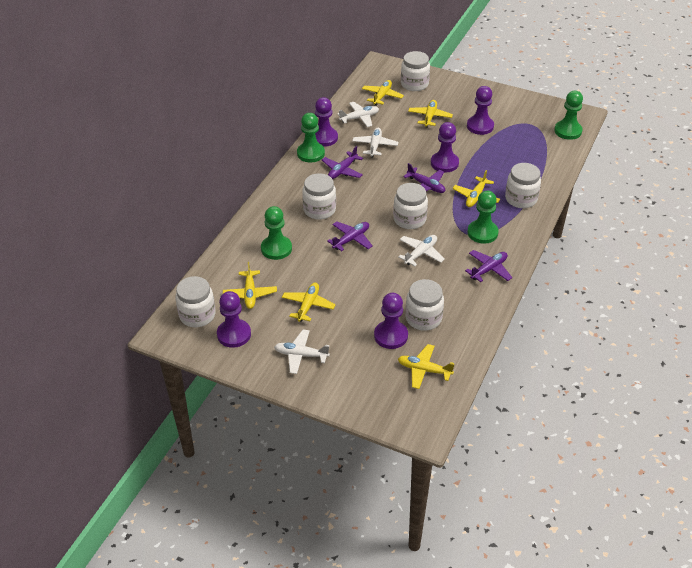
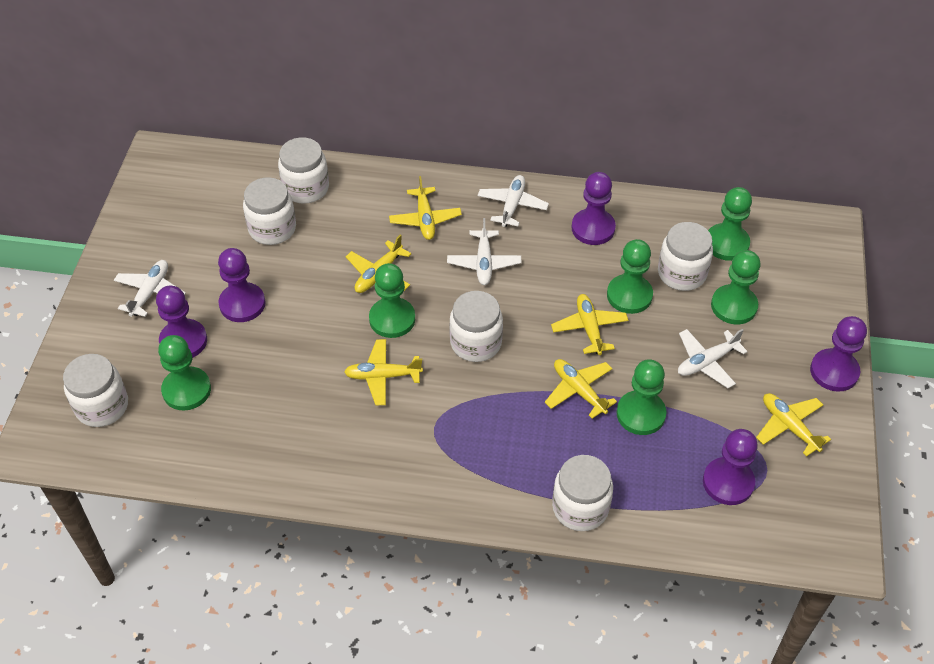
green pawn: [261,206,292,260] [297,113,325,163] [468,191,499,244] [554,91,583,140] = 4 -> [158,335,211,411] [369,263,415,338] [607,239,653,314] [617,360,667,435] [708,187,752,261] [711,250,761,324] = 6
purple plane: [322,146,363,179] [327,221,372,251] [403,163,445,193] [465,250,512,282] = 4 -> none = 0

